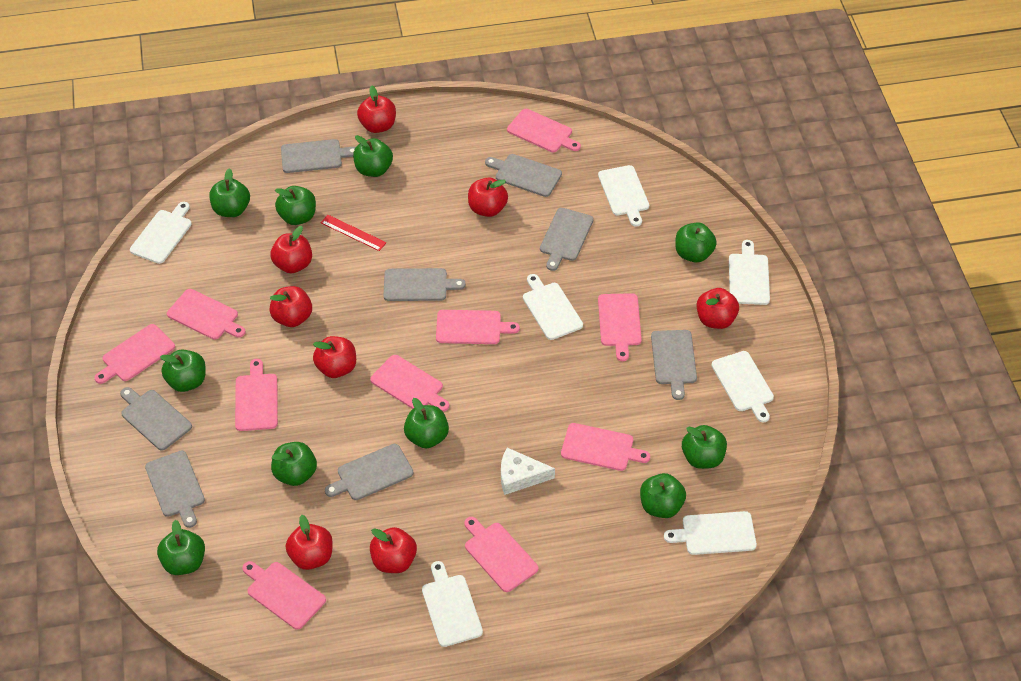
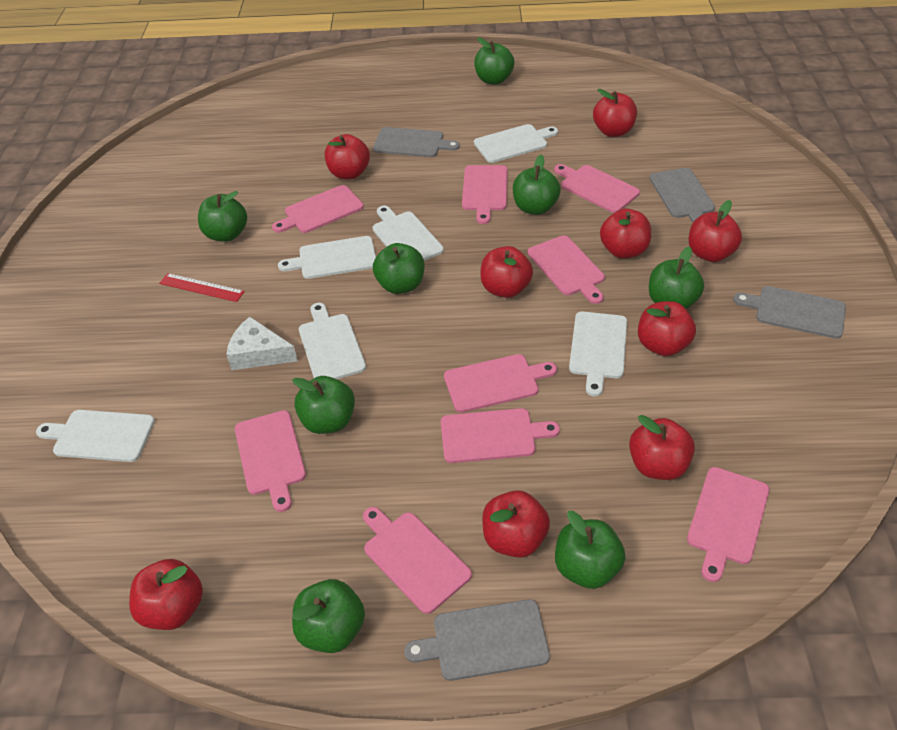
green apple: [157,520,205,575] [160,350,206,392] [210,168,250,217] [271,442,317,486] [275,186,316,225] [353,135,393,177] [404,398,449,448] [640,473,686,518] [675,223,717,263] [682,425,727,469] = 10 -> [198,191,247,242] [292,376,355,434] [292,579,365,653] [373,243,425,294] [474,37,515,85] [513,155,561,215] [555,511,626,589] [649,247,704,309] = 8
grey cutting board: [120,387,192,451] [145,451,205,528] [281,139,356,173] [325,444,414,500] [383,268,466,301] [485,154,562,197] [540,208,594,271] [651,330,697,400] = 8 -> [373,127,460,157] [404,599,550,681] [650,168,715,223] [733,286,846,339] = 4
pink cutting board: [95,324,175,384] [167,289,245,340] [235,359,278,431] [242,561,326,630] [370,355,449,412] [436,310,520,344] [464,517,538,592] [507,109,581,152] [561,423,650,471] [598,293,642,361] = 10 -> [235,410,306,512] [272,185,364,233] [363,507,472,614] [441,408,560,463] [444,354,557,413] [462,165,508,224] [528,235,605,304] [554,164,640,213] [687,467,769,582] = 9
red apple: [270,226,312,273] [270,286,312,327] [286,515,333,570] [313,336,356,378] [357,86,396,133] [370,527,417,573] [468,177,508,217] [697,288,739,329] = 8 -> [129,559,203,630] [325,134,370,179] [480,246,533,298] [482,490,550,558] [593,89,637,137] [600,209,651,259] [629,415,695,480] [638,301,696,356] [689,200,742,262] = 9
white cutting board: [130,202,192,264] [422,561,483,647] [523,274,583,340] [598,165,649,226] [664,511,757,555] [711,351,774,422] [729,240,770,305] = 7 -> [36,410,155,462] [278,236,376,279] [299,303,366,379] [373,206,444,261] [474,124,558,163] [569,312,627,396] = 6

